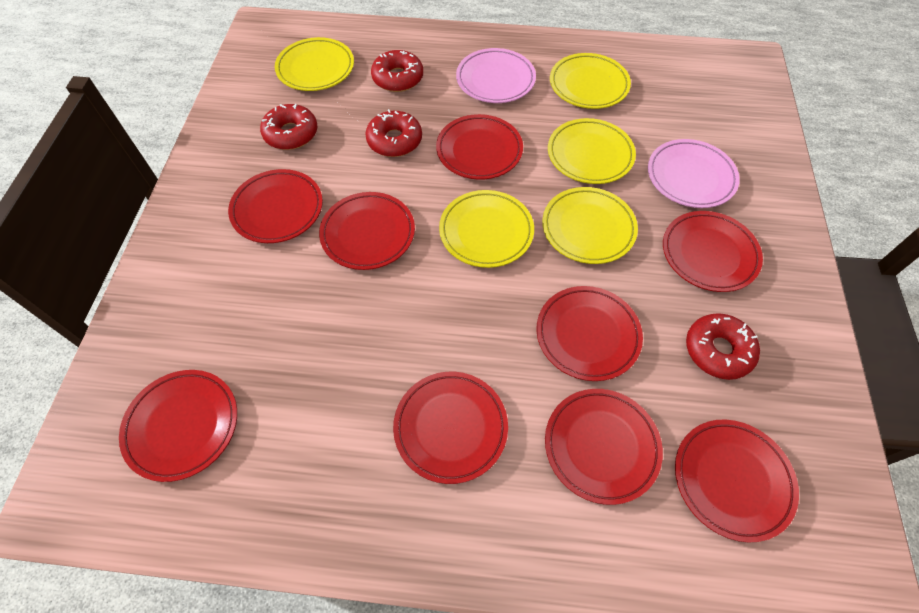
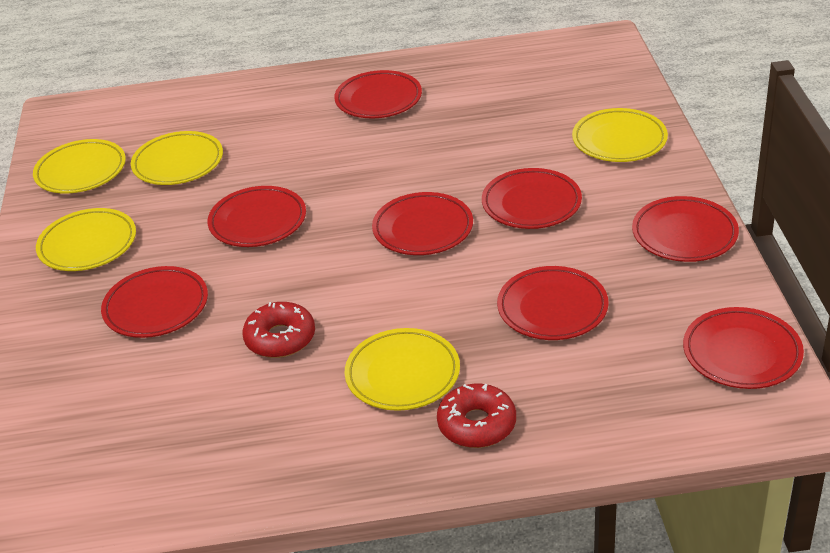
pink plate: [456,48,536,103] [648,139,740,208] = 2 -> none = 0
red donut: [260,104,317,150] [365,109,422,157] [371,50,423,92] [686,313,760,380] = 4 -> [242,302,315,358] [437,384,516,448] = 2
red plate: [119,370,237,482] [228,169,323,243] [319,192,415,270] [393,372,508,484] [436,114,523,180] [537,286,643,381] [545,389,663,505] [663,211,763,292] [675,419,799,543] = 9 -> [101,266,208,338] [207,186,306,247] [334,70,422,118] [372,192,473,255] [482,168,582,229] [497,266,609,340] [632,196,739,262] [683,307,804,389] = 8

